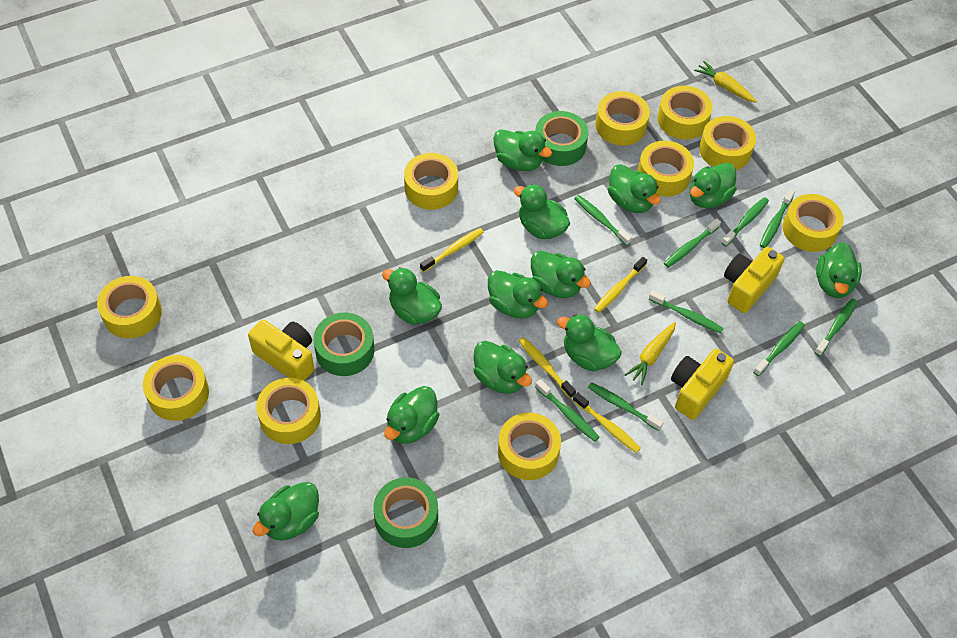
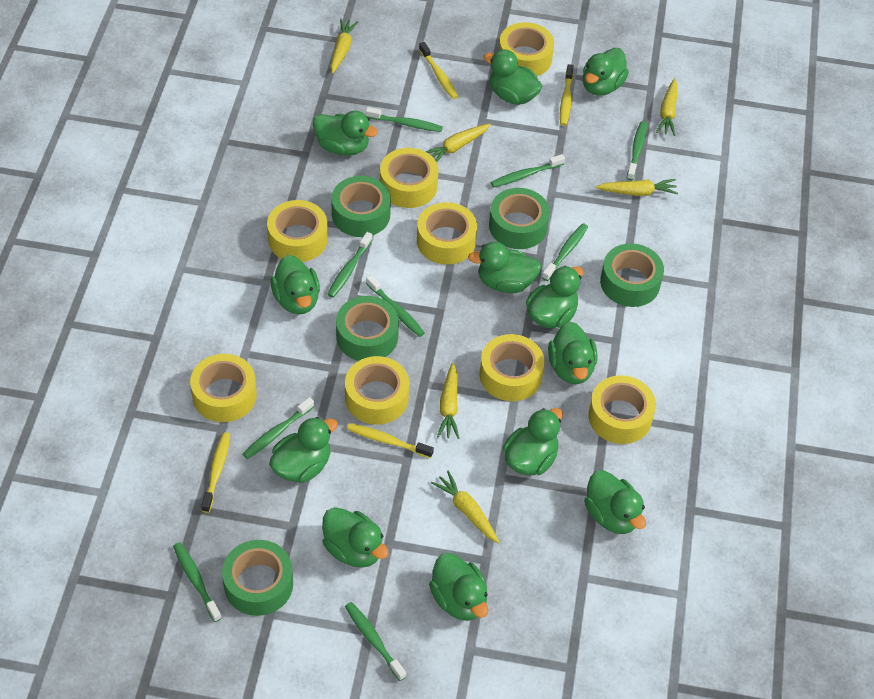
green tape: [313,313,374,376] [373,477,438,548] [535,111,588,166] = 3 -> [222,540,293,616] [331,176,391,237] [336,296,399,361] [489,188,550,249] [600,243,664,307] = 5
yellow camera: [248,320,314,381] [671,349,734,420] [724,247,785,313] = 3 -> none = 0
yellow carrot: [625,322,676,385] [694,61,757,103] = 2 -> [330,19,358,74] [425,124,491,162] [431,471,499,543] [437,362,459,439] [596,179,678,196] [656,78,678,136] = 6
yellow tape: [97,276,162,338] [143,355,209,421] [256,378,321,444] [404,153,458,210] [498,412,561,480] [595,91,650,145] [638,141,694,197] [657,86,713,139] [699,116,756,170] [782,194,844,252] = 10 -> [190,354,257,422] [267,200,328,262] [345,356,409,425] [380,148,438,208] [417,202,477,265] [479,334,545,401] [499,22,554,76] [588,375,656,444] = 8

